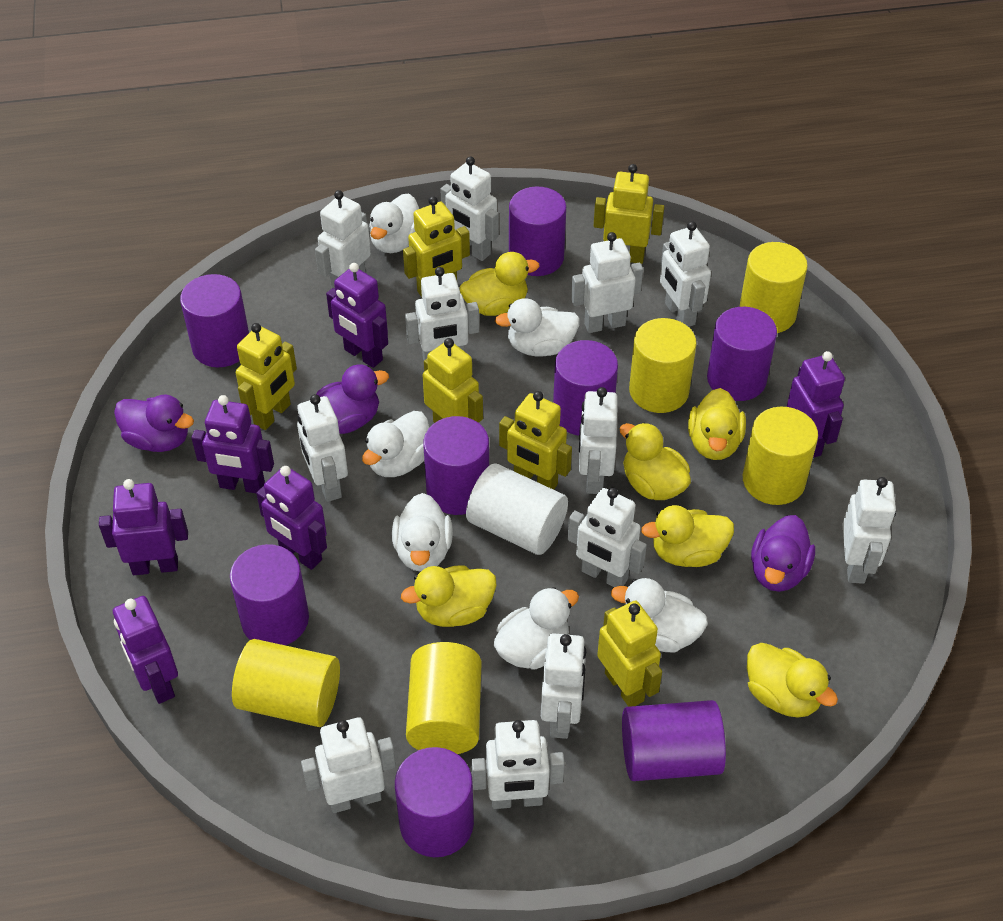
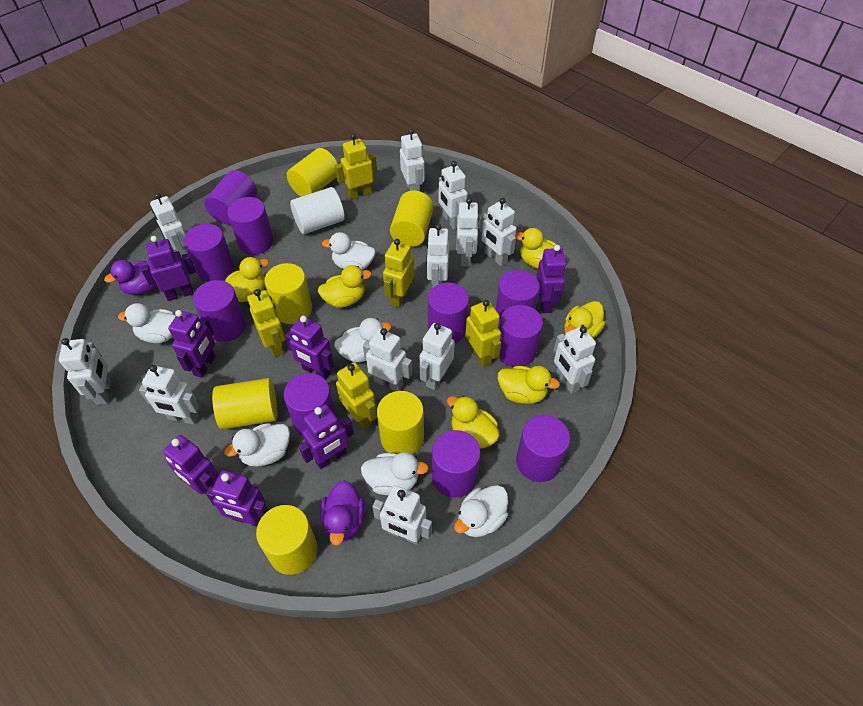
purple cylinder: [180,274,249,367] [230,544,309,645] [395,747,474,857] [423,416,489,515] [509,186,566,276] [553,340,618,436] [622,700,726,781] [707,307,777,401] = 8 -> [184,224,234,282] [193,280,246,342] [204,170,257,225] [227,197,273,255] [284,373,336,436] [428,283,469,343] [432,430,481,498] [496,270,540,325] [499,305,543,367] [516,415,570,482] = 10
purple duck: [114,395,194,452] [316,365,389,434] [751,515,815,592] = 3 -> [104,260,157,295] [320,481,365,546] = 2
purple robot: [99,479,188,575] [113,596,178,704] [191,395,274,493] [256,466,327,570] [326,263,388,368] [787,351,845,458] = 6 -> [141,236,196,301] [163,435,219,494] [168,310,216,378] [206,470,269,527] [285,316,334,380] [299,404,354,469] [536,245,567,313] = 7
yellow cylinder: [232,639,340,727] [406,642,481,754] [629,318,697,413] [739,242,808,333] [743,407,818,505] = 5 -> [212,378,278,430] [256,505,318,575] [265,263,312,324] [287,148,338,197] [377,391,424,454] [390,191,434,247] = 6
yellow robot: [236,323,297,430] [403,196,470,297] [423,338,483,423] [499,391,572,490] [594,164,664,264] [597,600,662,707] = 6 -> [247,289,285,357] [335,134,377,200] [336,362,377,430] [383,239,414,308] [466,300,501,368] = 5

